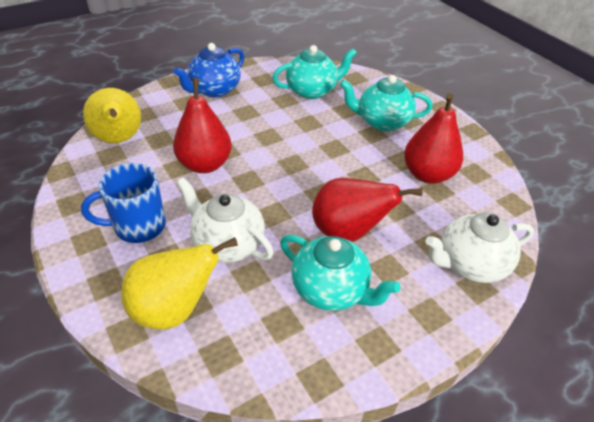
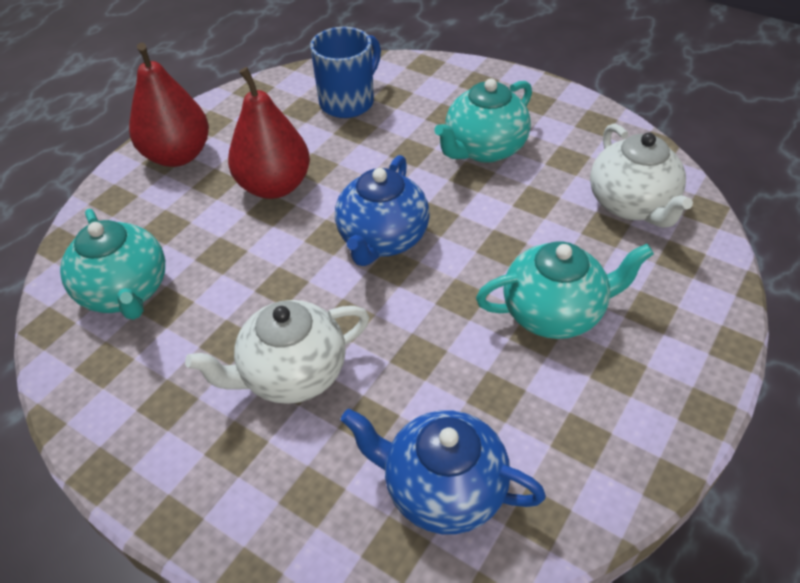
blue teapot: [173,43,244,97] = 1 -> [335,155,430,266] [341,409,546,534] = 2
red pear: [173,78,232,173] [312,178,423,242] [404,93,463,184] = 3 -> [129,43,209,167] [228,67,310,199] = 2
yellow pear: [83,88,141,143] [121,237,238,329] = 2 -> none = 0

